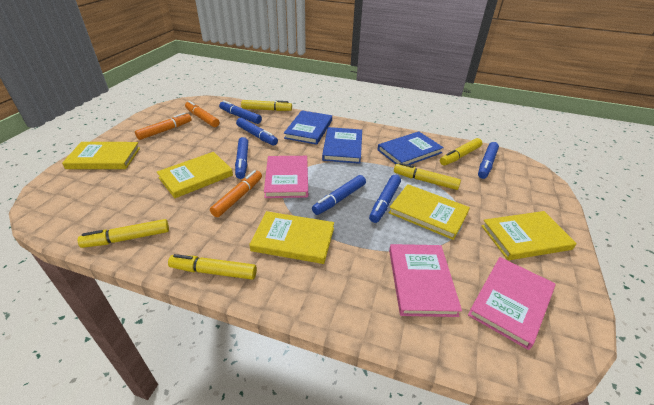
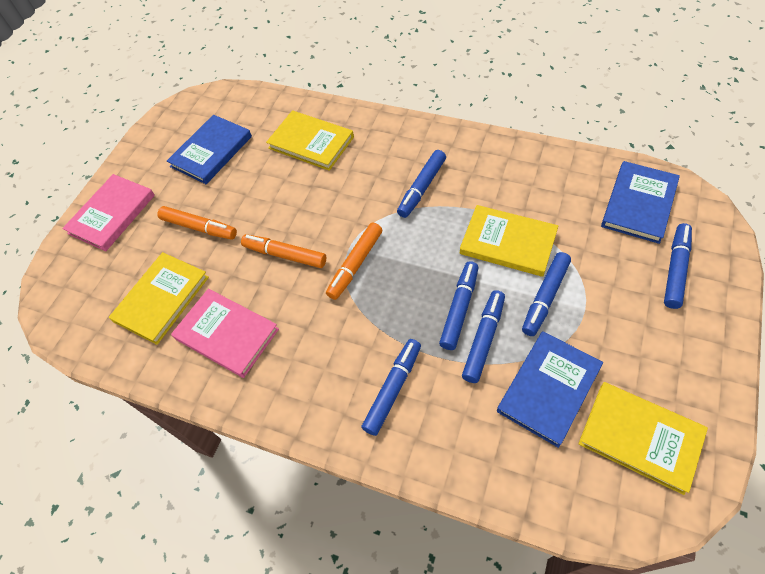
pink book: [264,156,308,198] [389,244,462,317] [468,257,556,350] = 3 -> [62,174,155,251] [171,289,279,378] = 2
yellow book: [62,142,140,169] [157,152,233,198] [249,211,334,264] [389,184,470,240] [481,211,577,260] = 5 -> [109,252,209,345] [266,110,354,171] [460,205,558,277] [578,382,708,495] = 4
yellow marker: [78,219,169,248] [168,254,257,280] [241,100,292,111] [394,163,461,190] [440,138,482,166] = 5 -> none = 0

